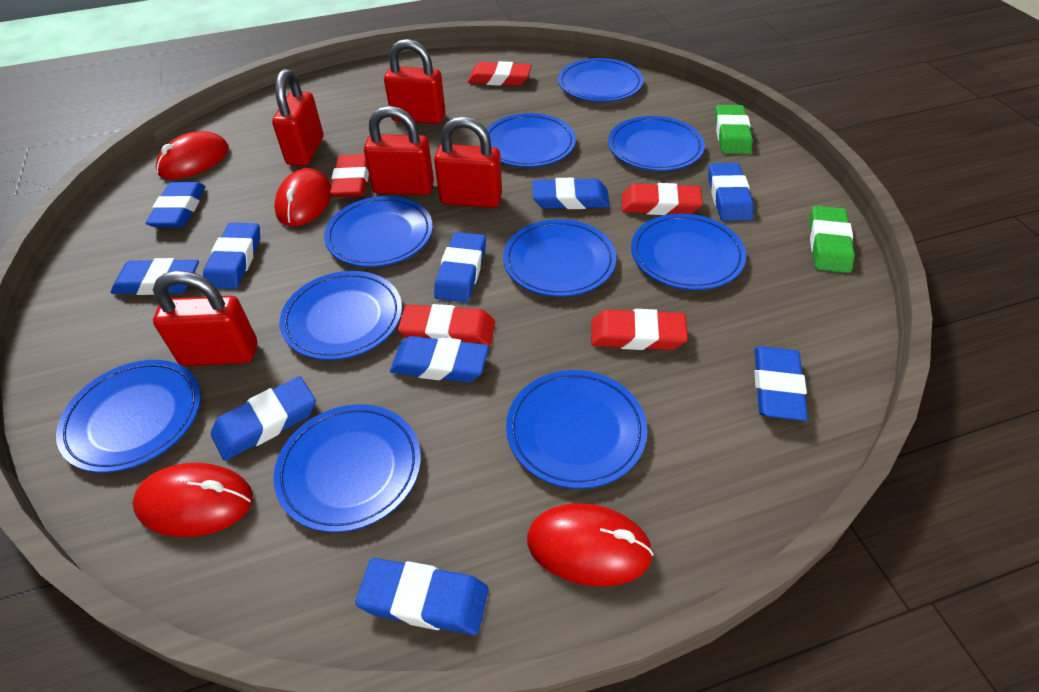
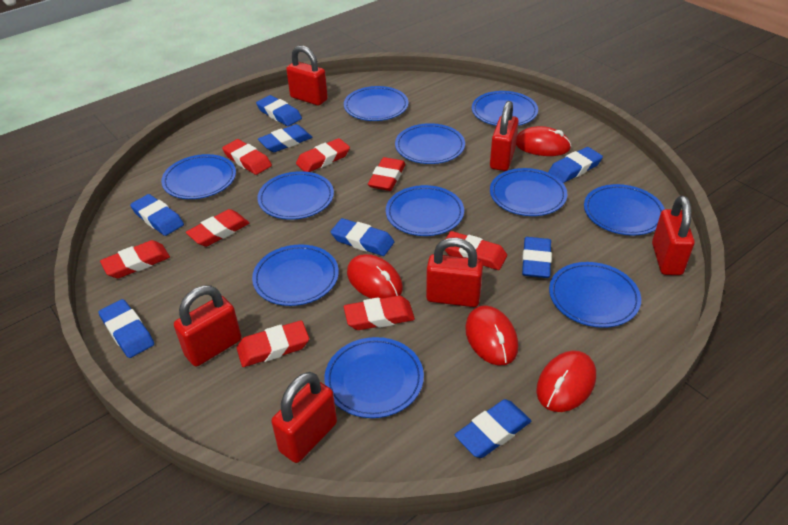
blue eraser: [111,258,199,295] [146,182,206,227] [203,223,260,289] [211,376,316,461] [355,558,489,635] [390,336,489,382] [434,232,486,303] [532,178,610,209] [708,163,754,221] [754,346,808,421] = 10 -> [98,299,154,358] [130,194,184,236] [256,95,302,126] [258,124,312,152] [331,218,394,256] [455,399,531,458] [522,237,552,278] [548,147,603,183] = 8
blue plate: [56,360,201,473] [274,404,421,532] [280,271,402,360] [324,196,433,267] [486,113,576,167] [503,219,616,297] [506,370,648,489] [558,58,643,102] [608,116,705,171] [631,214,746,290] = 10 -> [161,154,236,199] [252,244,339,306] [257,171,334,220] [324,337,424,418] [344,86,408,121] [386,185,464,236] [395,123,465,164] [472,91,538,126] [490,168,567,216] [549,262,641,328] [584,184,665,236] = 11
green eraser: [715,105,753,154] [809,206,855,273] = 2 -> none = 0
red eraser: [330,154,369,197] [398,304,495,347] [468,61,532,86] [591,309,688,350] [622,183,703,215] = 5 -> [100,240,170,278] [186,209,249,247] [222,139,272,175] [237,320,309,367] [296,138,350,172] [344,295,415,330] [368,157,406,191] [445,231,507,270] = 8
red padlock: [153,271,257,366] [272,69,323,166] [364,106,434,195] [384,39,446,124] [434,117,502,208] = 5 -> [174,285,242,367] [271,372,337,463] [286,45,328,106] [426,238,483,307] [490,101,519,171] [652,196,695,275] = 6

